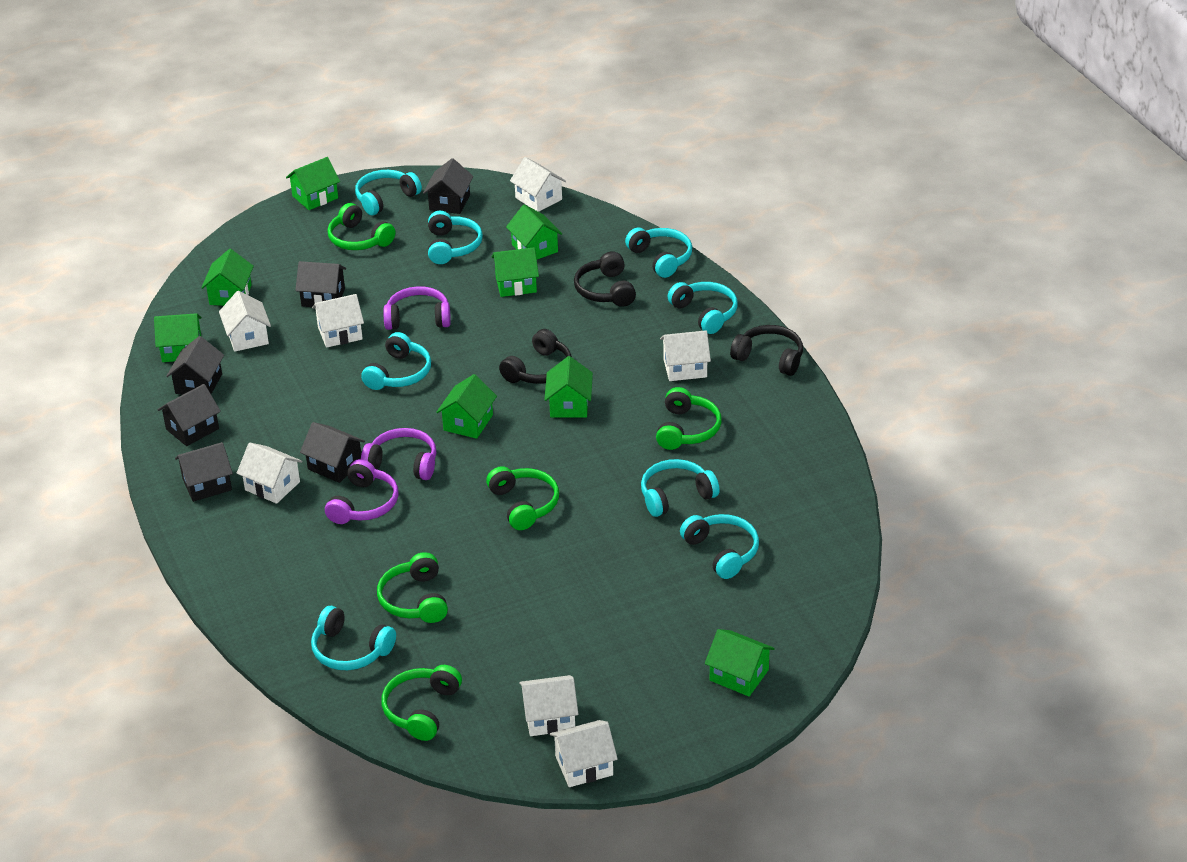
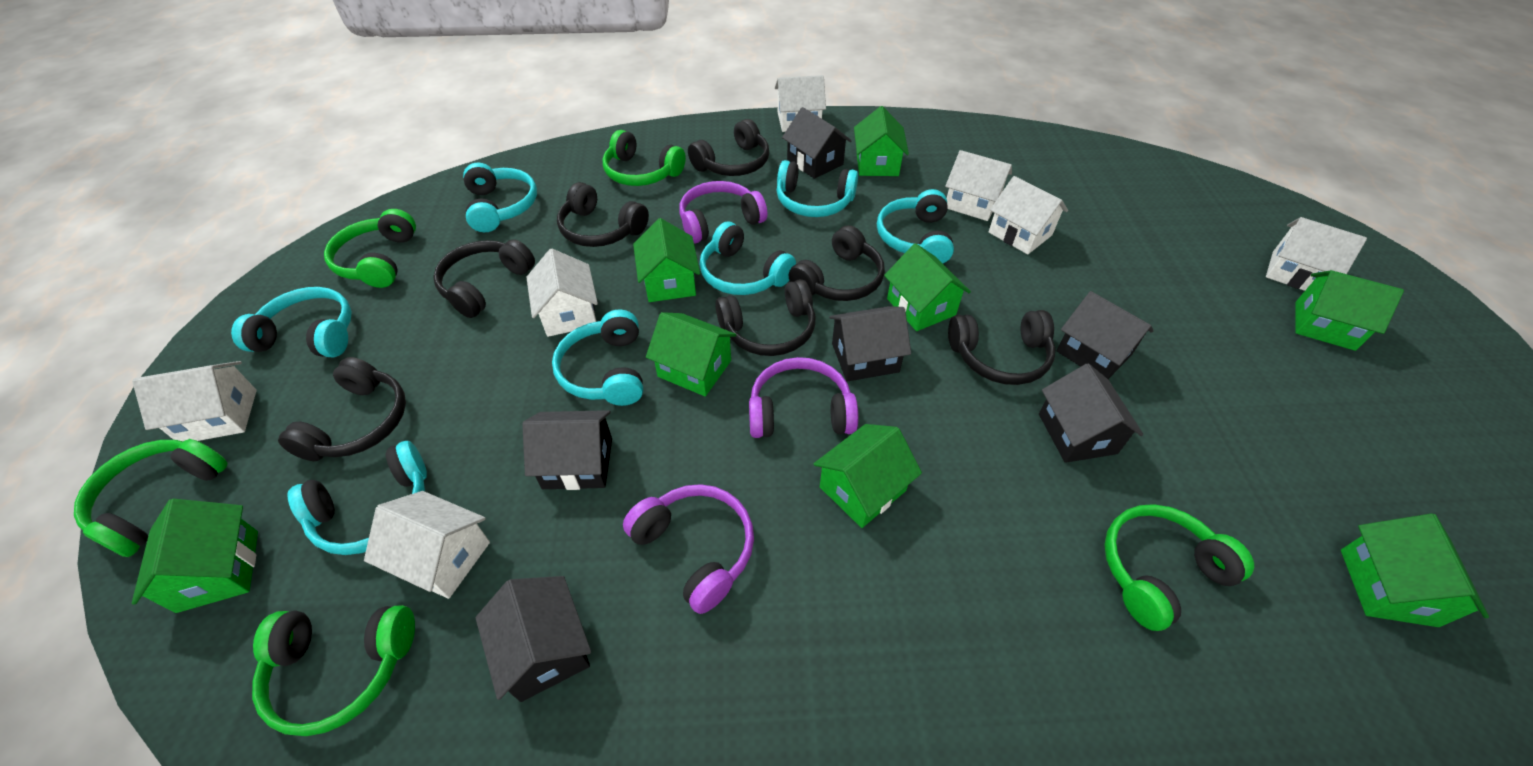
black headphones: [499,329,572,384] [574,251,636,307] [730,325,803,376] = 3 -> [278,357,406,461] [433,239,535,318] [557,182,649,247] [688,119,769,176] [715,279,815,356] [789,225,885,301] [948,310,1055,385] = 7
turquoise headphones: [311,606,396,670] [355,170,422,215] [361,332,431,390] [428,211,483,264] [625,228,692,278] [641,459,720,517] [668,282,738,334] [680,514,759,579] = 8 -> [231,287,352,357] [287,441,427,555] [463,163,537,232] [552,310,643,406] [699,222,796,295] [776,160,858,217] [877,189,954,263] = 7

